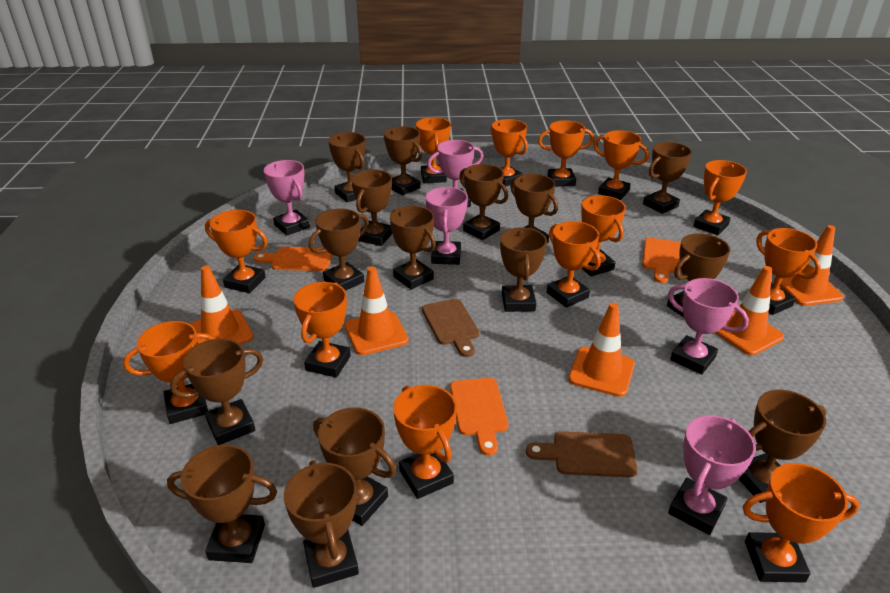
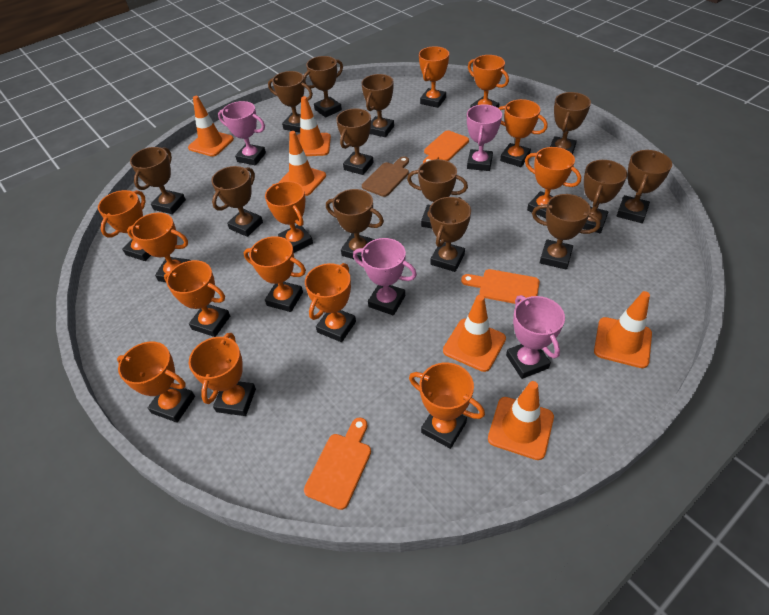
brown cutting board: [422,299,479,357] [526,431,638,477] = 2 -> [362,156,409,197] = 1
brown trophy: [167,445,277,563] [170,339,263,445] [284,460,359,588] [309,209,369,291] [313,407,396,526] [328,132,365,202] [351,169,392,246] [384,126,422,196] [390,206,436,290] [459,164,508,240] [500,227,547,312] [510,174,558,243] [643,142,692,214] [667,233,730,317] [739,390,826,503] = 15 -> [130,147,186,214] [211,166,263,237] [268,71,313,133] [303,56,343,118] [326,189,384,261] [336,108,374,175] [361,74,394,137] [407,159,468,228] [429,197,471,272] [532,194,601,270] [550,92,591,154] [583,160,627,233] [617,150,672,223] = 13
orange traffic cone: [190,266,253,344] [345,266,409,355] [568,303,635,397] [715,266,784,355] [774,225,843,306] = 5 -> [188,96,234,157] [278,131,326,196] [297,96,331,156] [443,295,506,372] [488,381,554,460] [594,291,652,368] = 6
pink trophy: [264,160,310,235] [426,187,468,265] [427,140,483,207] [668,278,749,374] [668,415,756,535] = 5 -> [218,101,266,165] [353,238,417,315] [467,104,502,171] [506,295,565,379] = 4

